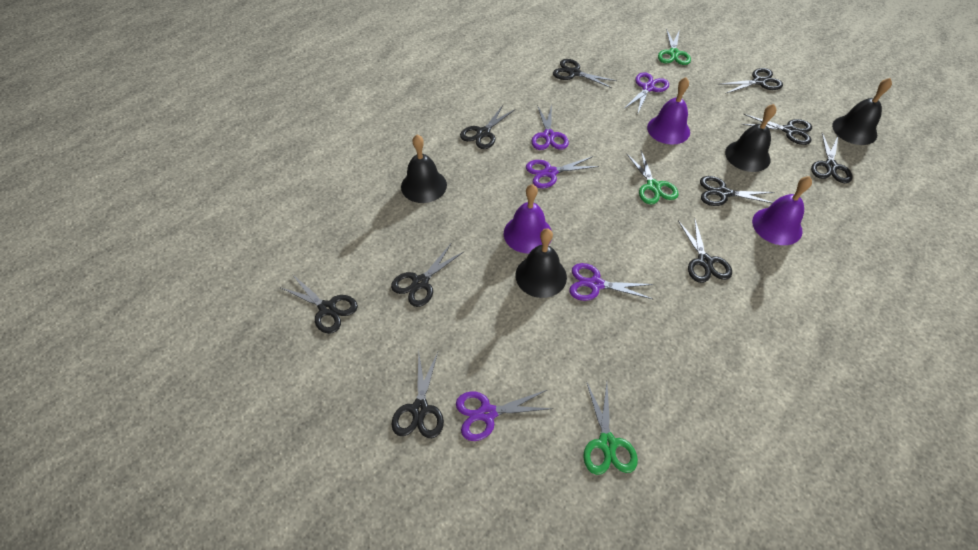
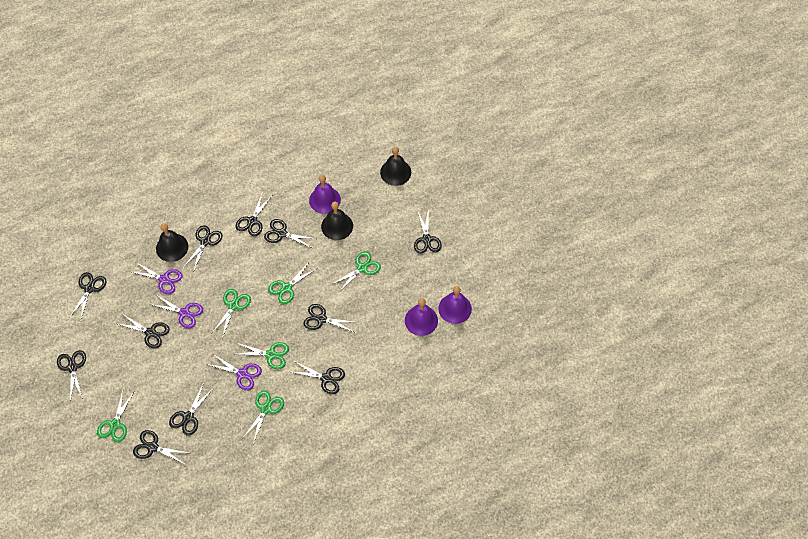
black bell: [401,135,447,203] [515,228,567,298] [725,104,776,172] [832,78,892,145] = 4 -> [156,223,188,262] [321,202,353,240] [380,147,411,186] = 3
black scissors: [279,274,358,334] [391,244,465,307] [392,352,444,438] [460,105,515,149] [553,59,617,88] [678,218,732,283] [700,176,774,206] [718,68,783,94] [741,114,812,145] [811,133,852,183] = 10 -> [57,350,86,403] [69,272,107,321] [118,314,170,349] [133,430,188,464] [169,385,213,435] [184,226,223,270] [235,194,272,236] [264,219,315,248] [292,361,345,394] [303,304,356,332] [414,208,442,254] = 11
green scissors: [583,381,638,475] [626,151,679,205] [658,29,691,65] = 3 -> [97,391,134,442] [212,289,251,338] [237,342,289,369] [242,391,284,444] [268,262,316,304] [332,252,381,292] = 6
purple scissors: [456,390,553,441] [526,156,599,188] [531,104,569,150] [569,263,653,301] [624,72,669,115] = 5 -> [132,262,182,294] [150,295,203,328] [207,354,262,390] = 3

